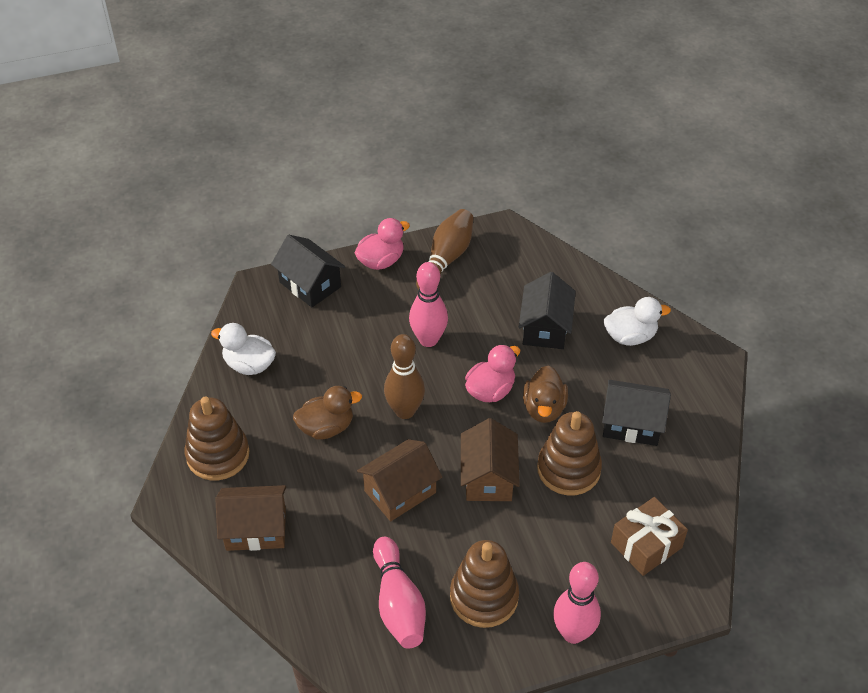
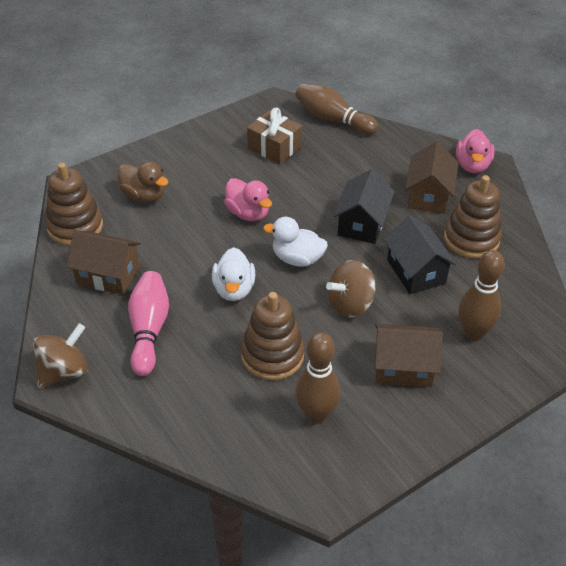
black house: [271,235,345,307] [519,272,576,349] [602,380,671,446] = 3 -> [333,169,395,244] [384,215,457,294] = 2
brown bowling pin: [384,334,425,419] [416,209,474,290] = 2 -> [295,83,378,135] [295,332,340,424] [458,250,505,341] = 3
brown duck: [293,386,362,439] [523,366,568,423] = 2 -> [118,161,168,203] = 1
brown spinning top: none = 0 -> [33,323,88,388] [326,260,375,318] = 2
pink bowling pin: [373,537,426,648] [409,262,448,347] [553,562,601,644] = 3 -> [128,271,169,376] = 1

